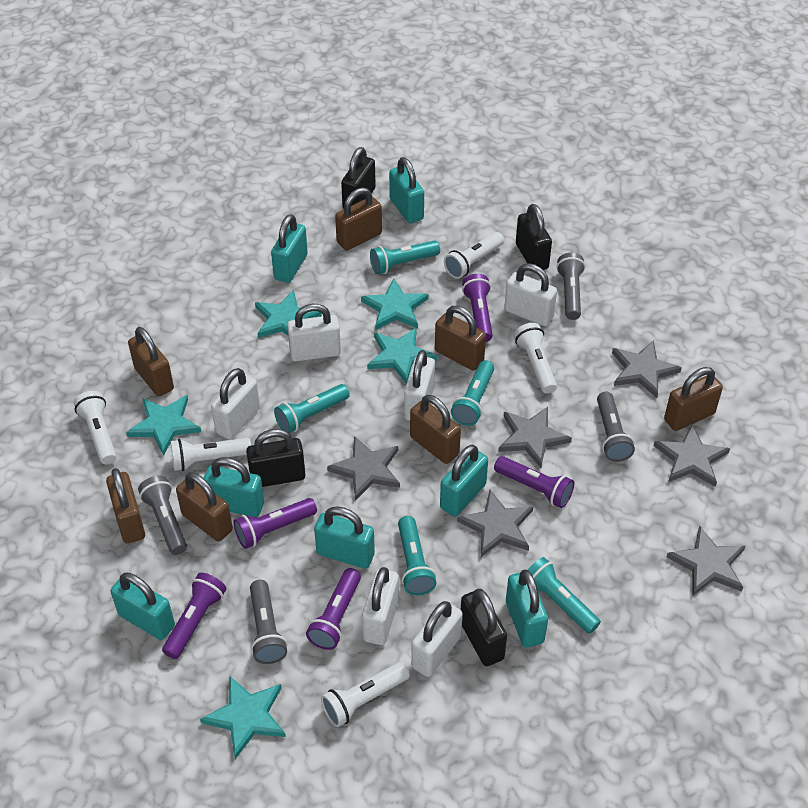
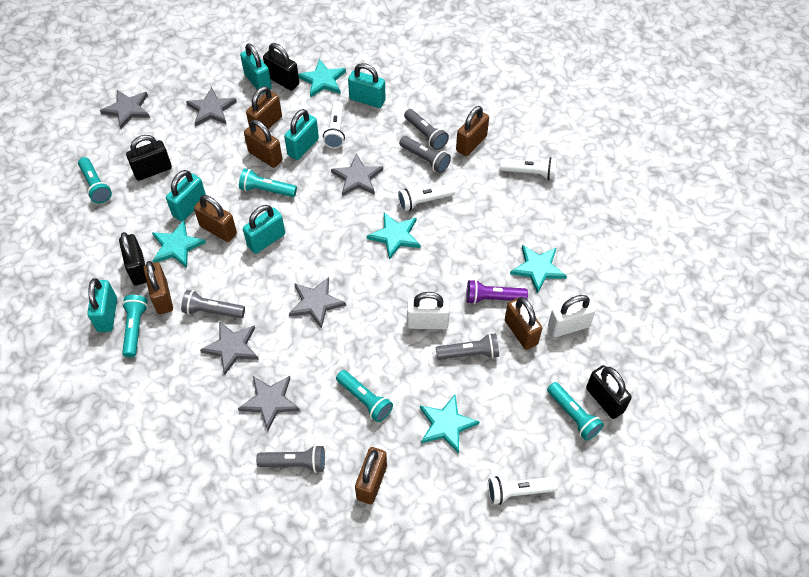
grey flashlight: [138,476,187,555] [250,580,287,664] [556,253,585,320] [597,392,635,462] = 4 -> [181,290,245,319] [256,445,325,473] [399,136,451,173] [404,109,449,150] [436,333,499,360] = 5
purple flashlight: [162,572,226,659] [233,498,317,549] [306,568,361,650] [462,274,493,342] [494,456,574,508] = 5 -> [466,280,528,304] = 1
turquoise padlock: [111,572,175,640] [204,457,264,517] [271,214,308,283] [314,506,375,569] [389,157,424,223] [440,445,488,517] [506,570,548,648] = 7 -> [87,278,117,332] [166,170,206,221] [240,43,272,93] [243,205,285,254] [284,109,319,160] [348,63,386,108] = 6
white flashlight: [74,391,117,464] [170,438,251,471] [321,662,410,727] [444,232,504,279] [514,323,557,394] = 5 -> [323,101,345,148] [398,184,455,212] [488,476,558,505] [500,157,557,180] = 4
white padlock: [211,368,260,440] [287,304,341,362] [362,567,399,645] [404,350,435,421] [411,601,463,677] [504,263,557,326] = 6 -> [407,292,450,329] [548,295,596,337] = 2

